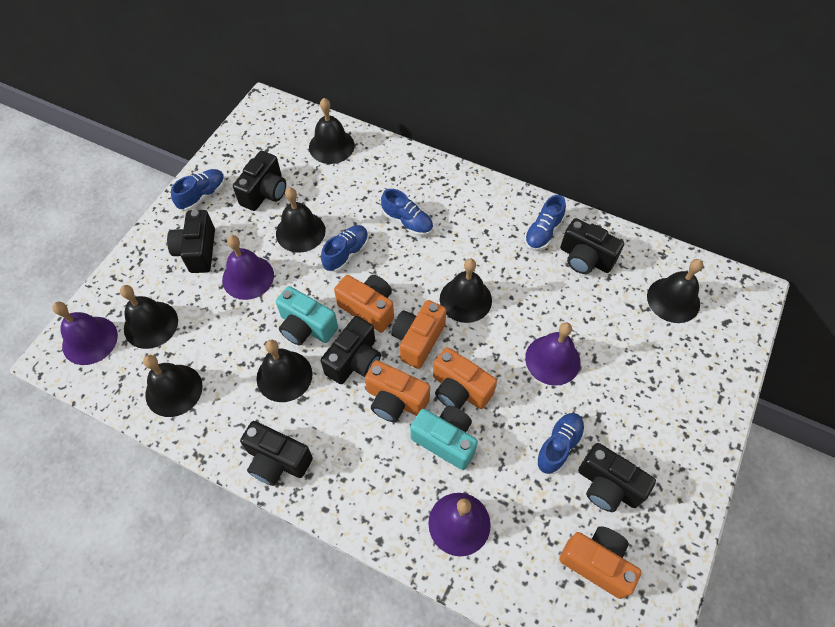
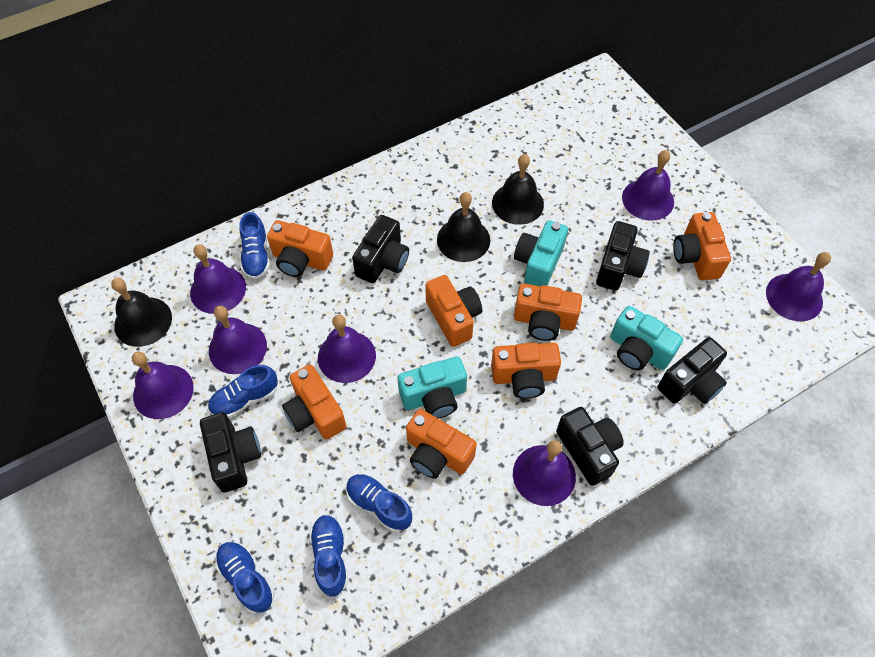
black bell: [120,285,178,349] [143,355,203,417] [256,340,312,402] [276,187,326,253] [309,98,355,164] [440,259,492,323] [647,259,703,323] = 7 -> [111,278,172,347] [437,192,490,262] [492,154,544,225] = 3
black camera: [167,210,215,273] [233,151,286,211] [240,421,313,486] [321,316,381,384] [560,218,624,274] [578,443,656,512] = 6 -> [200,412,261,492] [352,215,409,283] [556,407,624,486] [596,221,650,291] [657,337,727,404] = 5
orange camera: [334,275,394,332] [365,360,430,422] [391,300,446,369] [433,347,497,409] [559,526,641,599] = 5 -> [267,220,333,277] [282,364,346,440] [406,409,477,479] [425,275,482,347] [491,343,561,399] [514,284,582,341] [673,212,731,280] = 7
purple bell: [52,302,118,365] [222,235,274,300] [428,493,491,556] [525,322,580,386] = 4 -> [132,351,194,419] [190,244,246,314] [209,306,267,374] [318,315,376,383] [513,440,576,506] [622,150,674,221] [766,252,831,321] = 7
turquoise camera: [276,286,338,346] [410,406,478,470] = 2 -> [397,356,467,419] [514,220,568,286] [610,306,683,371] = 3

